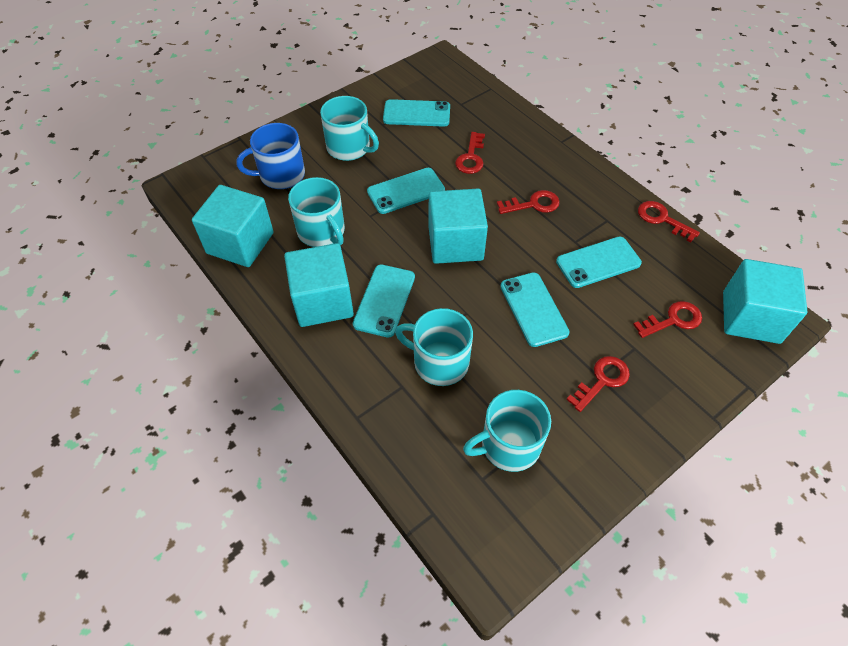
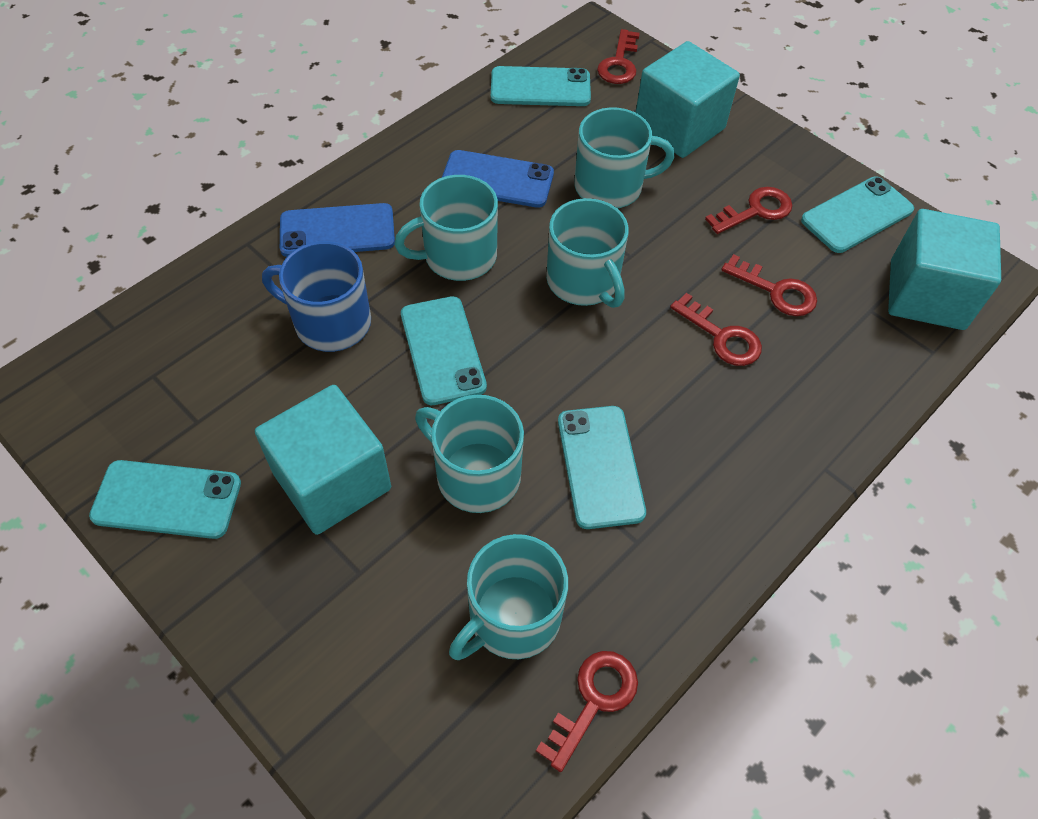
blue phone: none = 0 -> [280,203,395,257] [442,150,554,208] = 2
turquoise cube: [192,185,274,267] [284,243,354,327] [428,189,488,264] [723,259,807,344] = 4 -> [255,385,391,535] [636,41,740,158] [888,209,1001,330] = 3
turquoise mug: [288,177,345,247] [320,96,379,161] [395,308,473,386] [463,390,551,472] = 4 -> [394,175,498,281] [415,395,524,513] [449,534,568,660] [546,198,629,308] [574,107,675,208] = 5

